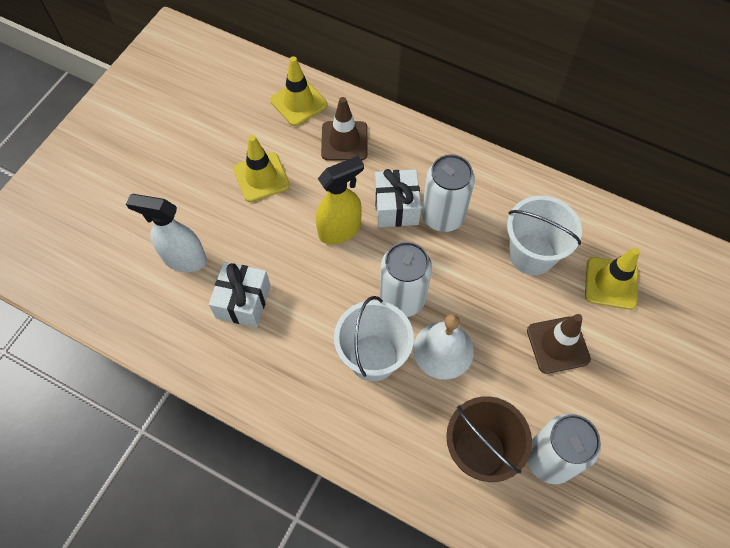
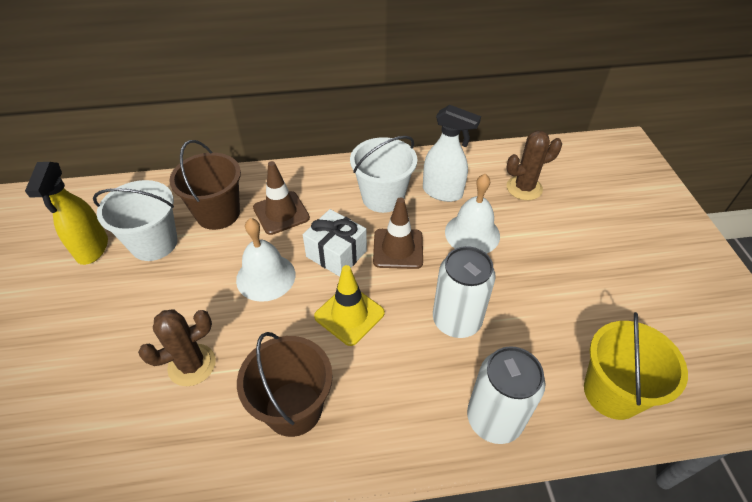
brown bucket: [446,396,532,482] = 1 -> [169,140,241,230] [237,332,333,437] = 2
brown cactus: none = 0 -> [138,309,216,386] [506,131,562,200] = 2
white bell: [413,314,474,380] = 1 -> [236,218,295,302] [445,174,500,253] = 2
white can: [379,242,432,317] [422,154,475,232] [527,414,601,484] = 3 -> [433,246,496,338] [467,346,545,444] = 2
white gift: [209,262,271,327] [375,169,421,227] = 2 -> [303,209,367,277] = 1
yellow bucket: none = 0 -> [584,312,688,420] = 1
yellow traffic cone: [233,135,290,202] [270,56,327,126] [585,248,640,310] = 3 -> [314,265,385,346] = 1

